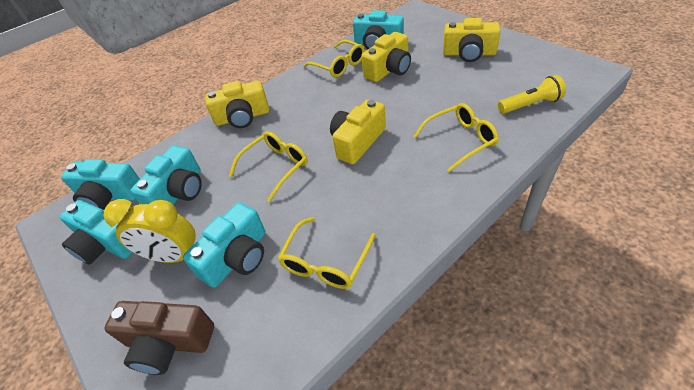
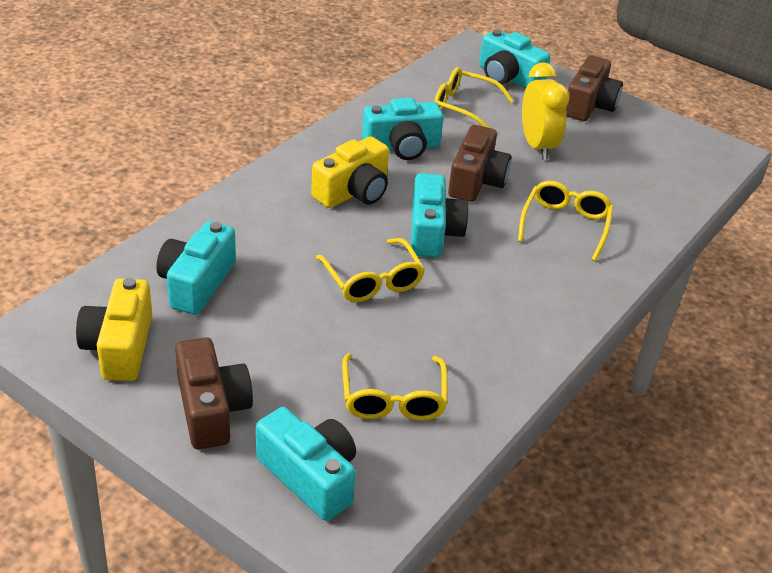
brown camera: [104,301,214,375] = 1 -> [175,337,253,449] [448,125,511,202] [566,55,623,121] = 3
yellow camera: [205,81,269,128] [330,99,386,164] [361,32,411,82] [443,18,501,62] = 4 -> [76,278,152,381] [311,137,389,208] = 2
yellow flashlight: [498,75,566,114] = 1 -> none = 0

